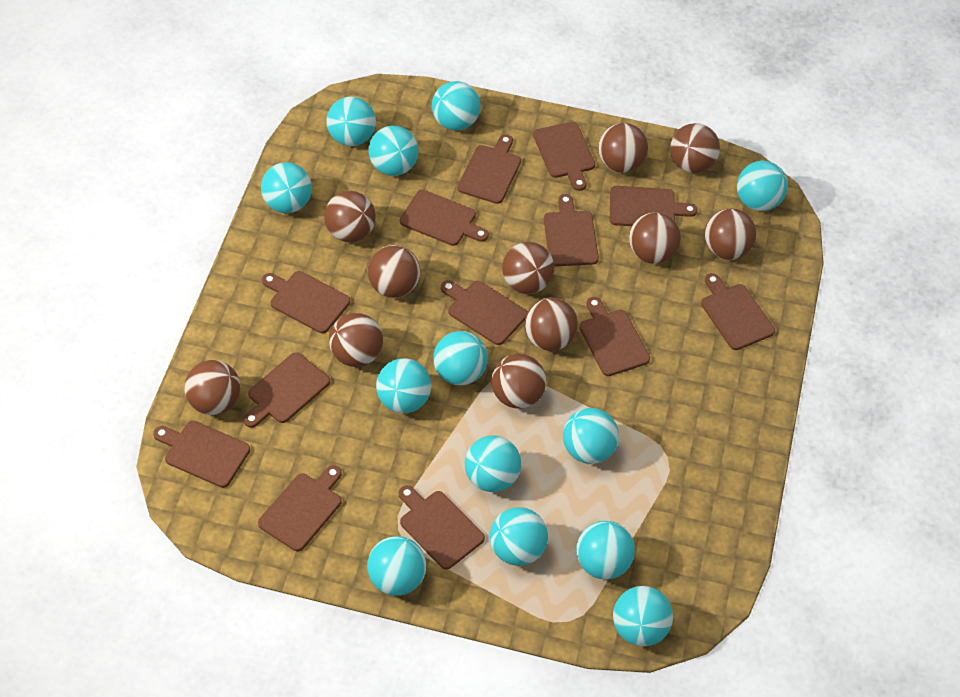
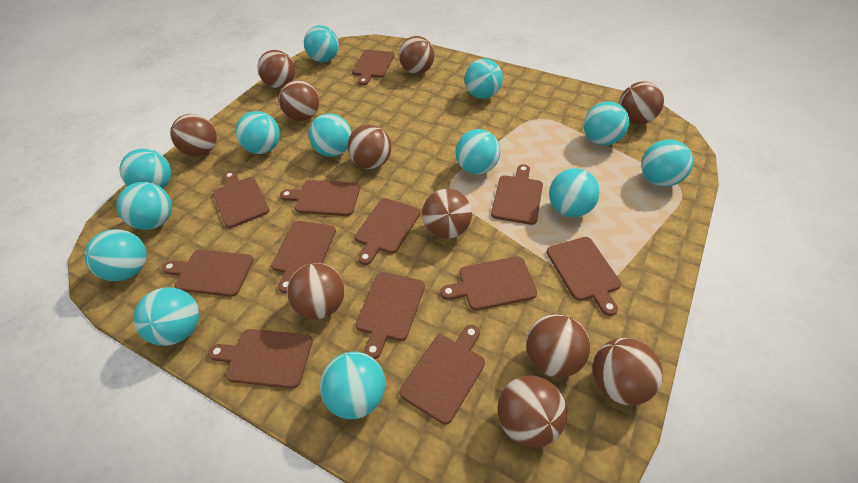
brown cutting board: [153,421,250,488] [243,352,330,428] [258,465,342,551] [262,271,350,333] [398,485,485,570] [400,190,489,246] [441,280,527,345] [457,134,521,204] [533,122,595,191] [544,194,599,266] [579,297,650,376] [610,186,698,226] [701,273,775,350] = 13 -> [162,250,254,297] [208,329,313,389] [213,171,270,228] [271,221,336,293] [280,180,360,216] [352,50,394,85] [355,198,420,265] [356,272,425,359] [399,325,485,424] [440,256,537,311] [491,164,543,225] [546,237,621,316] = 12

